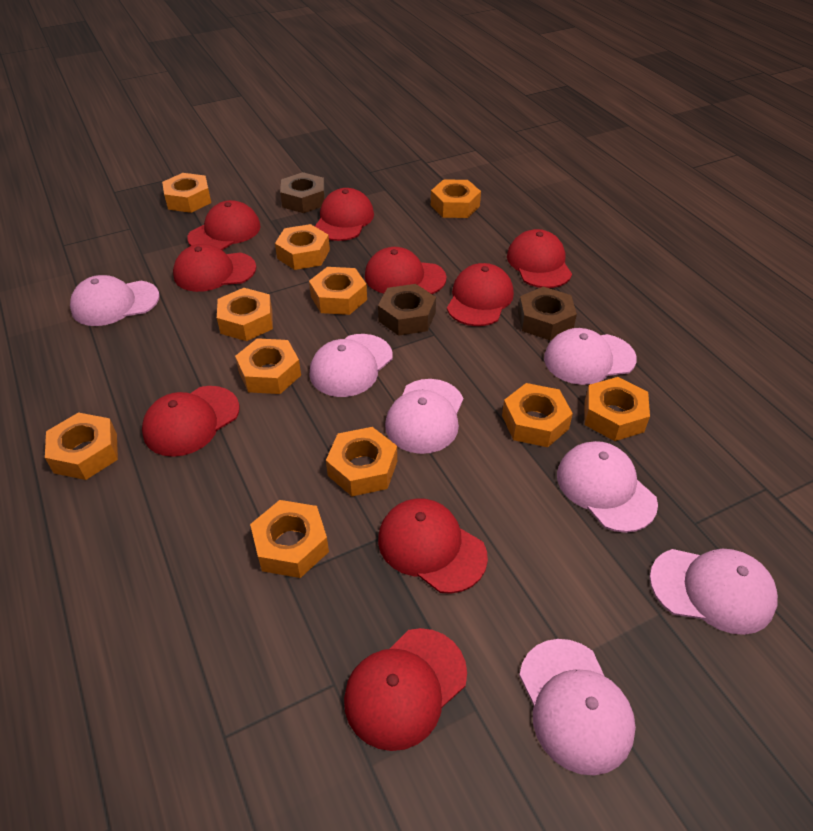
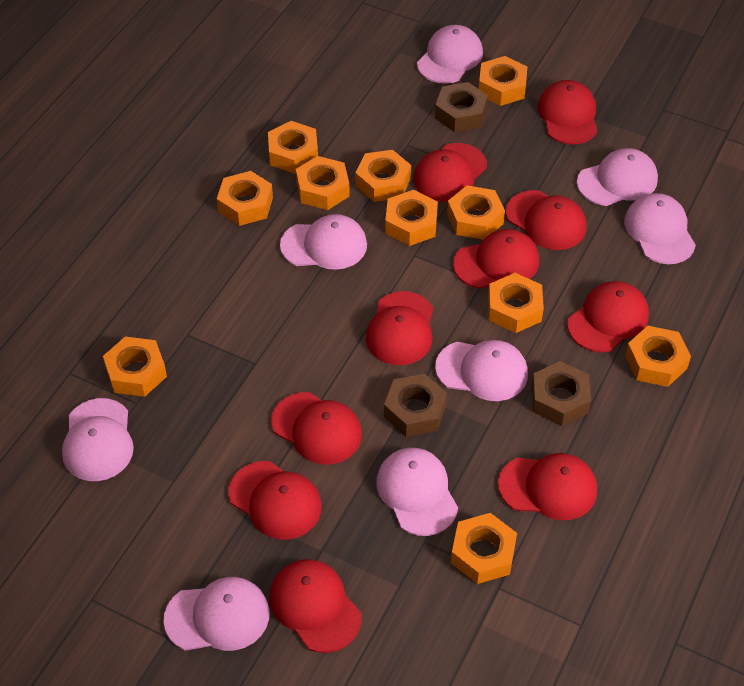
pink cap: [70,275,159,326] [309,334,393,397] [385,379,463,454] [519,639,636,775] [544,328,637,385] [557,441,658,533] [649,549,778,635] = 7 -> [62,398,134,481] [164,577,270,651] [280,214,367,270] [376,448,458,536] [417,25,483,84] [435,340,528,401] [577,148,658,206] [624,193,696,264] = 8
red cap: [142,386,240,457] [173,244,256,292] [187,200,261,250] [315,188,374,241] [344,628,467,751] [365,247,446,294] [378,498,488,594] [447,263,514,326] [507,229,572,288] = 9 -> [229,461,322,539] [269,559,362,653] [271,392,362,465] [366,291,433,365] [414,143,487,202] [453,229,539,289] [498,453,597,520] [506,190,587,250] [538,80,598,144] [567,281,649,352] = 10

